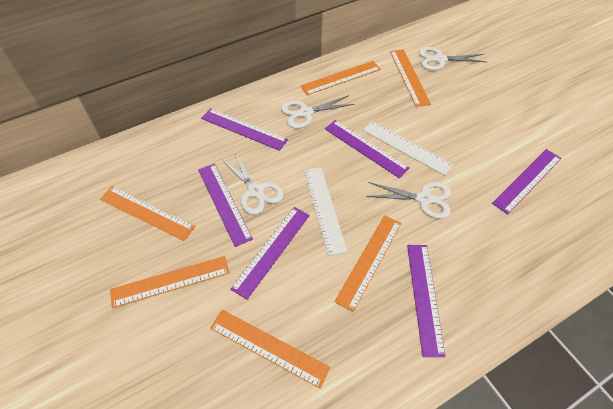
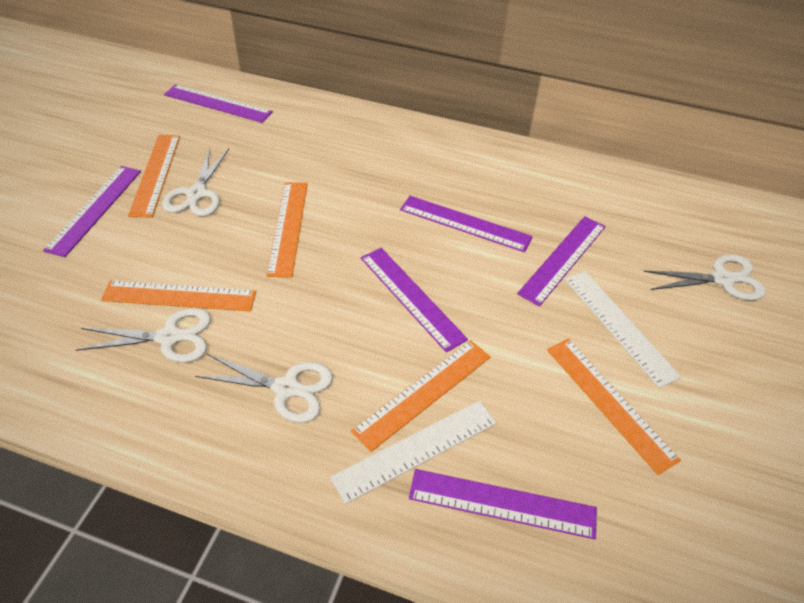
orange ruler: [100,186,195,241] [110,256,230,308] [210,310,330,389] [300,61,381,96] [334,215,402,312] [390,49,431,107] = 6 -> [101,280,256,311] [128,135,180,217] [266,182,308,278] [351,340,491,452] [547,338,681,475] = 5

